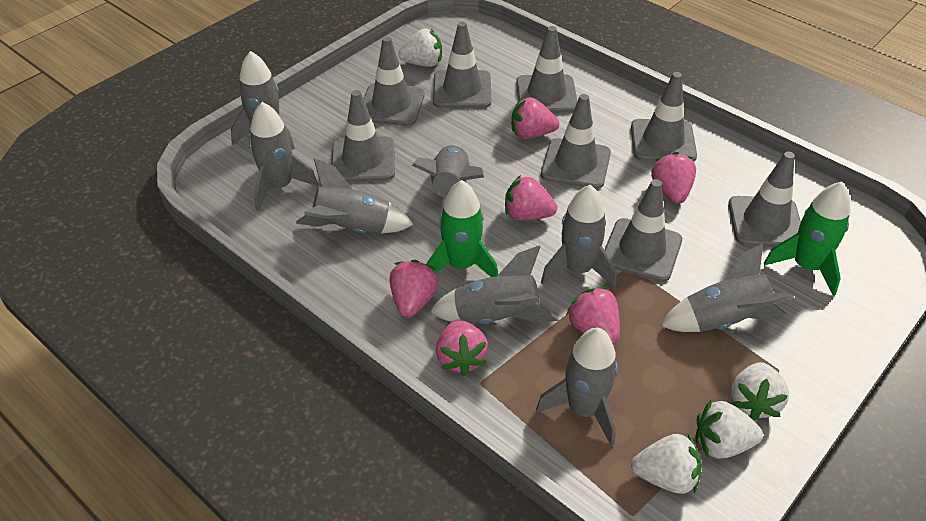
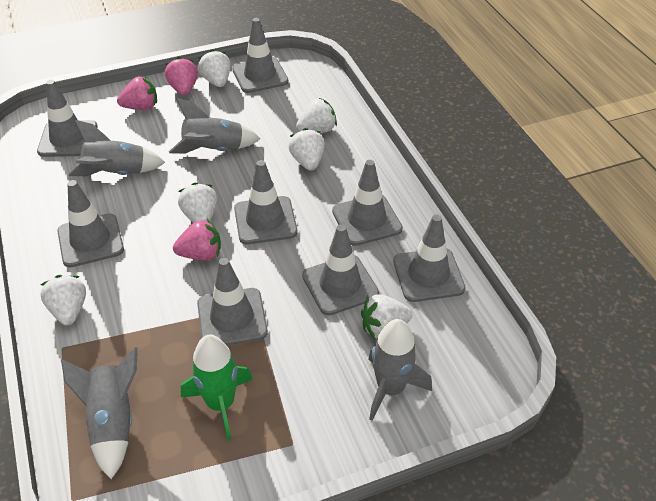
green rocket: [426,180,498,277] [764,182,851,296] = 2 -> [181,335,253,440] = 1
grey rocket: [231,51,295,150] [249,102,318,211] [296,158,414,234] [412,145,484,226] [430,245,559,324] [536,328,618,446] [541,185,616,288] [660,243,794,332] = 8 -> [61,347,138,479] [69,120,165,176] [169,98,260,153] [368,319,432,421] = 4
pink strawberry: [390,260,439,318] [436,320,488,376] [505,175,557,221] [511,97,559,139] [566,287,620,344] [651,152,696,204] = 6 -> [117,76,157,110] [165,57,198,95] [173,219,221,260] = 3
white strawberry: [398,29,442,67] [631,434,702,494] [696,400,763,459] [731,362,789,420] = 4 -> [40,275,86,325] [178,182,217,223] [198,50,231,87] [288,128,325,171] [296,98,337,133] [361,294,412,339] = 6

